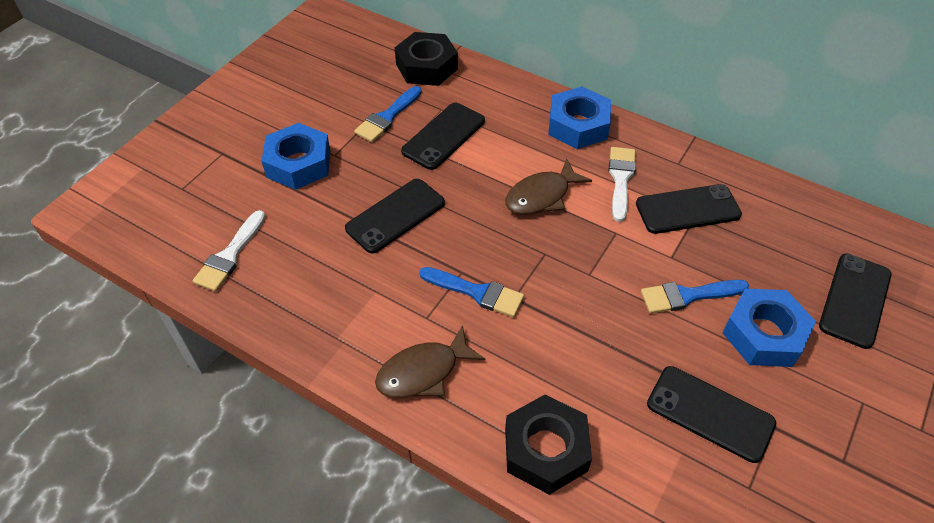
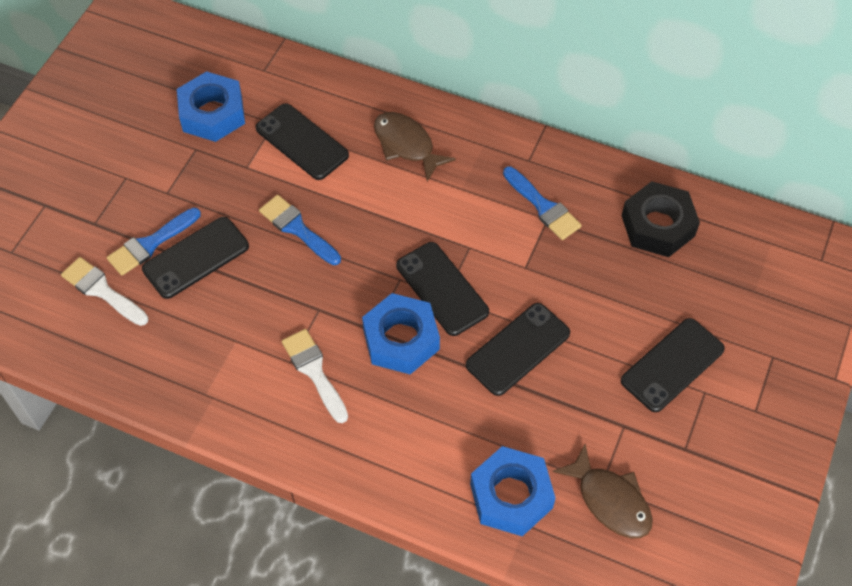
black nut: [395,32,458,86] [505,394,592,495] = 2 -> [622,181,700,257] = 1

